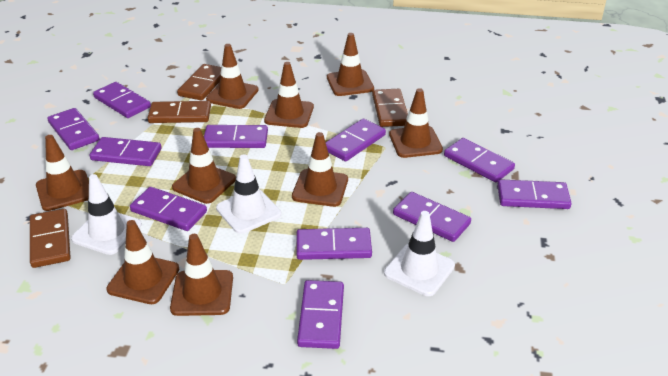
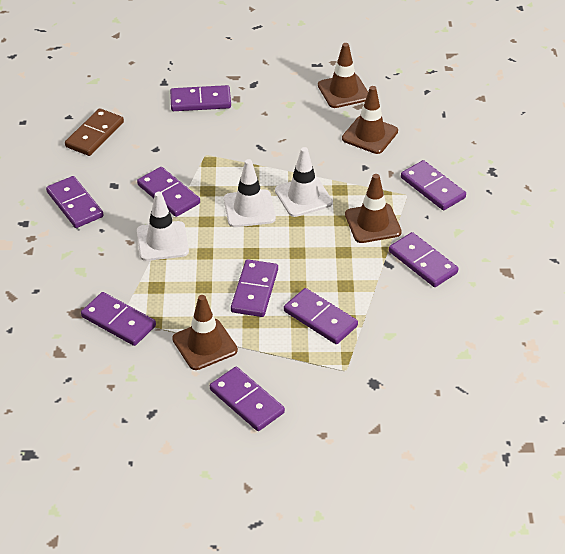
brown domino: [30,209,71,268] [148,101,211,123] [177,64,221,101] [372,89,408,127] = 4 -> [65,108,124,156] = 1
brown traffic cone: [36,135,89,211] [106,220,179,304] [170,234,233,316] [172,128,236,204] [206,44,259,109] [264,62,314,128] [292,132,348,207] [327,33,374,96] [389,88,443,158] = 9 -> [172,295,238,370] [318,43,368,108] [342,86,398,154] [345,174,402,243] = 4
purple domino: [47,108,99,150] [90,137,162,166] [93,82,151,118] [130,187,207,231] [204,125,268,148] [296,228,372,260] [297,280,344,349] [326,119,386,162] [393,192,471,242] [444,138,515,182] [497,179,572,209] = 11 -> [46,176,103,228] [81,292,156,346] [137,167,200,217] [170,85,231,111] [210,367,285,431] [231,259,278,317] [284,288,358,344] [389,232,458,287] [401,160,466,210] = 9

